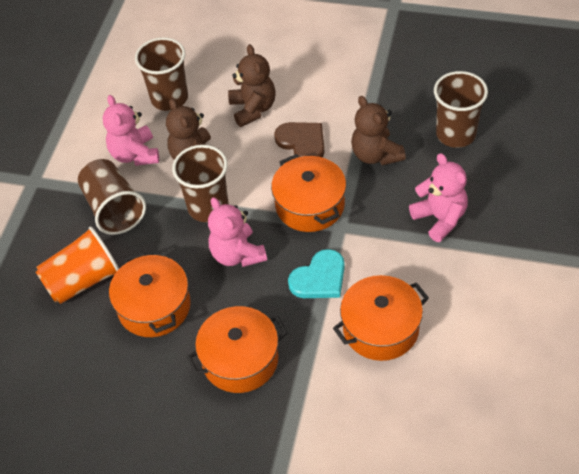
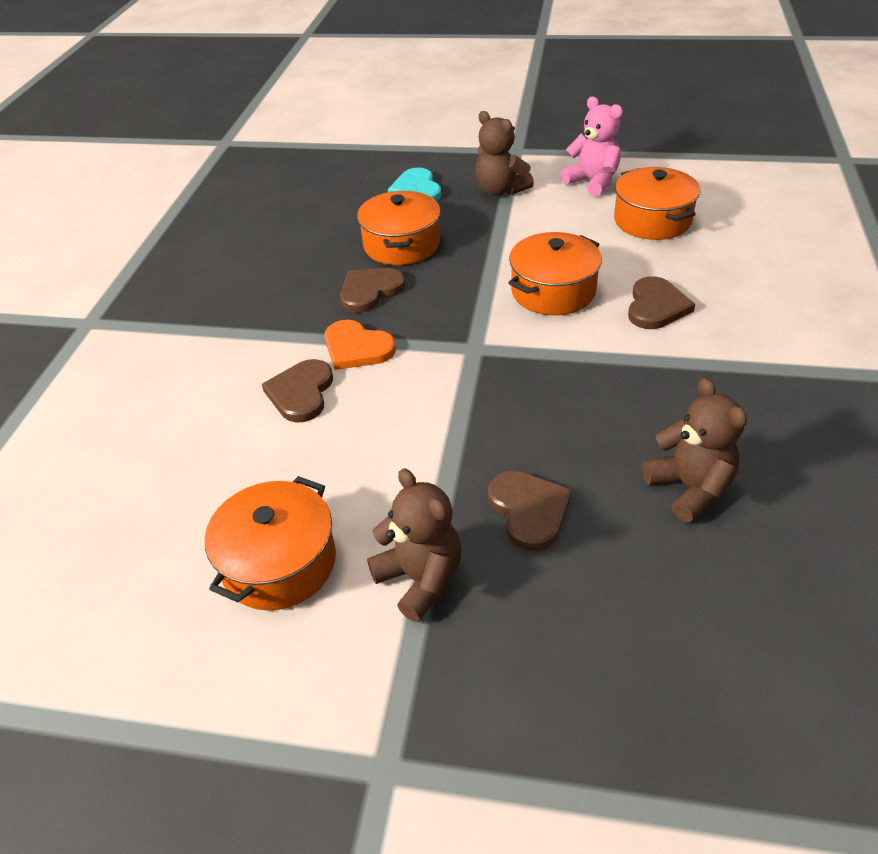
brown cup: [78,159,146,235] [135,37,188,111] [172,145,228,222] [434,71,488,148] = 4 -> none = 0
brown heart: [274,122,324,157] = 1 -> [262,359,333,423] [340,268,405,313] [488,470,572,551] [628,276,695,329] = 4
orange cup: [36,226,119,304] = 1 -> none = 0
orange heart: none = 0 -> [324,320,396,370] = 1
pink teddy bear: [103,95,159,166] [208,197,267,267] [409,153,468,242] = 3 -> [561,97,623,196] = 1

